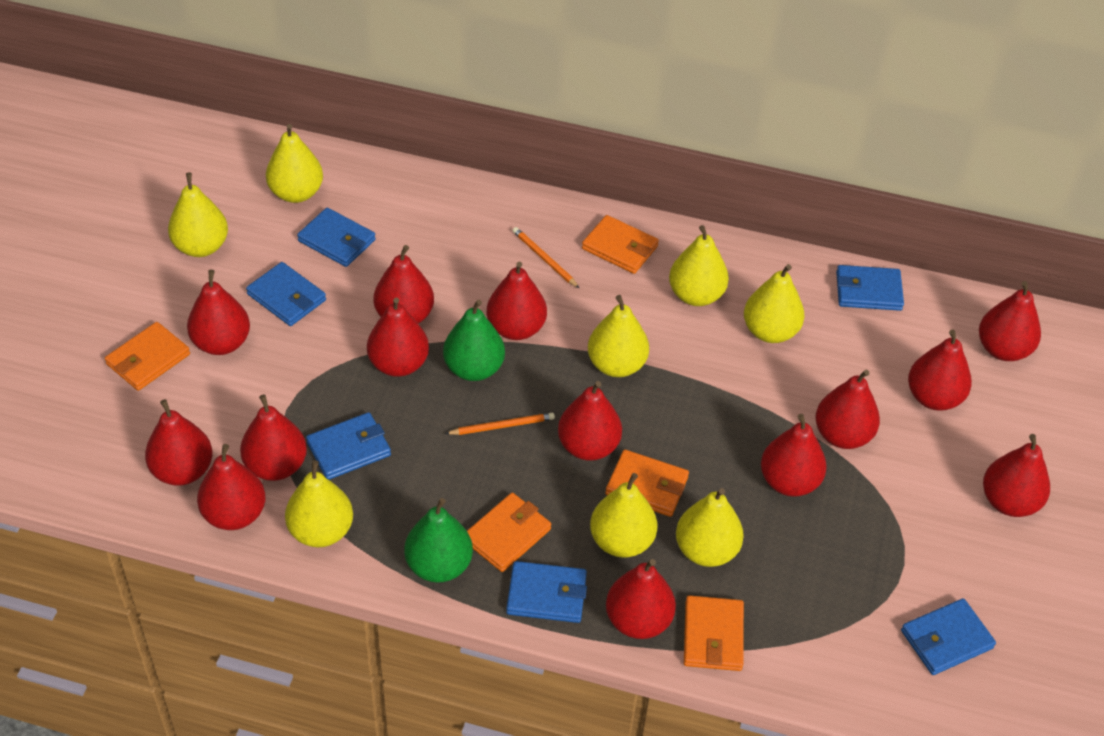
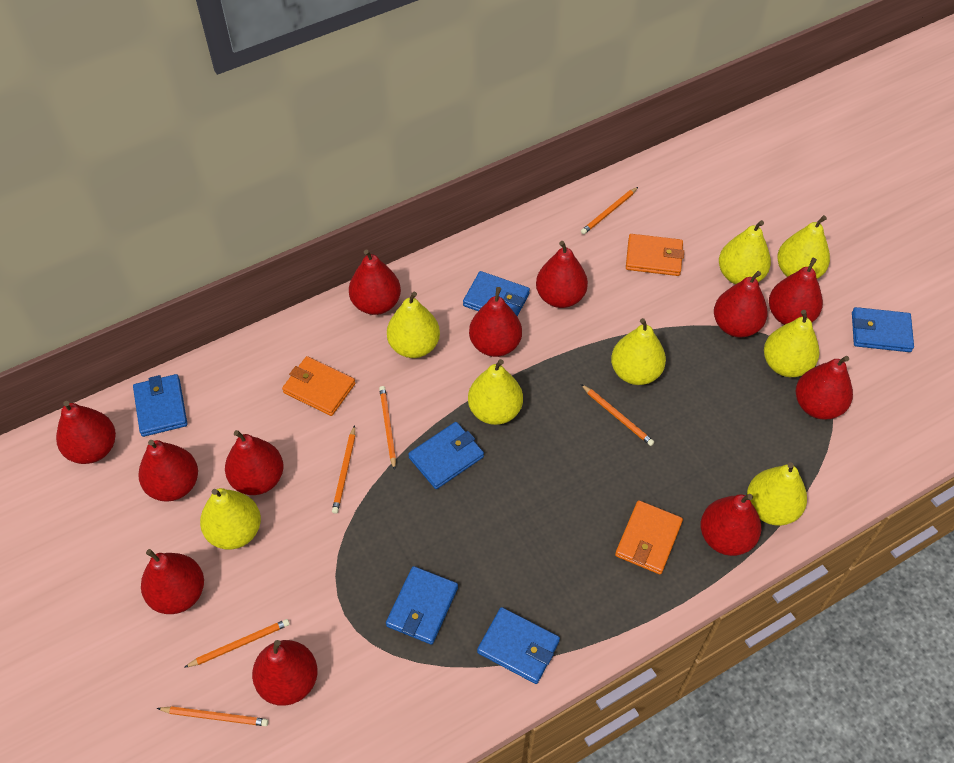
green pear: [404,498,473,583] [443,300,505,381] = 2 -> none = 0
orange pencil: [445,413,555,435] [512,227,579,288] = 2 -> [157,706,268,726] [184,619,290,668] [332,425,355,514] [379,386,396,470] [581,187,638,234] [581,384,654,446] = 6
orange wallet: [105,322,190,391] [467,493,551,572] [582,215,659,274] [605,450,689,517] [684,595,744,671] = 5 -> [282,356,355,416] [615,500,683,575] [626,234,684,276] = 3
red pear: [145,399,213,486] [187,270,250,355] [197,444,266,530] [240,394,307,481] [367,298,429,377] [374,245,434,324] [487,262,547,340] [558,381,622,461] [606,559,676,639] [761,414,827,497] [815,370,880,449] [908,329,972,411] [979,281,1041,361] [983,434,1050,517] = 14 -> [56,401,116,464] [138,440,198,502] [141,549,204,614] [225,430,283,495] [252,640,317,706] [349,249,401,315] [469,287,522,357] [536,241,588,308] [700,494,761,556] [714,271,768,337] [769,258,823,325] [796,356,853,419] = 12

